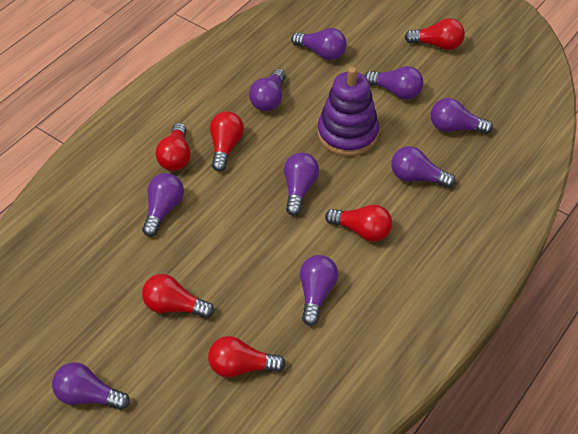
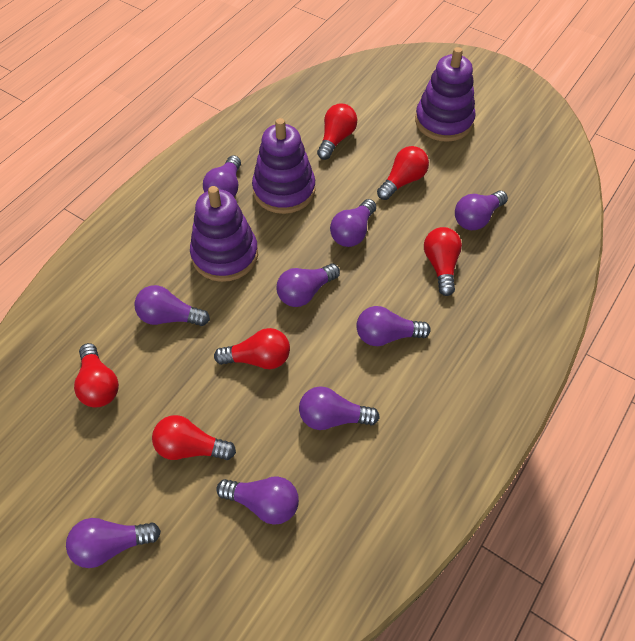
purple stacking toy: [318,67,379,156] = 1 -> [190,186,258,282] [252,118,316,214] [415,47,476,142] = 3

